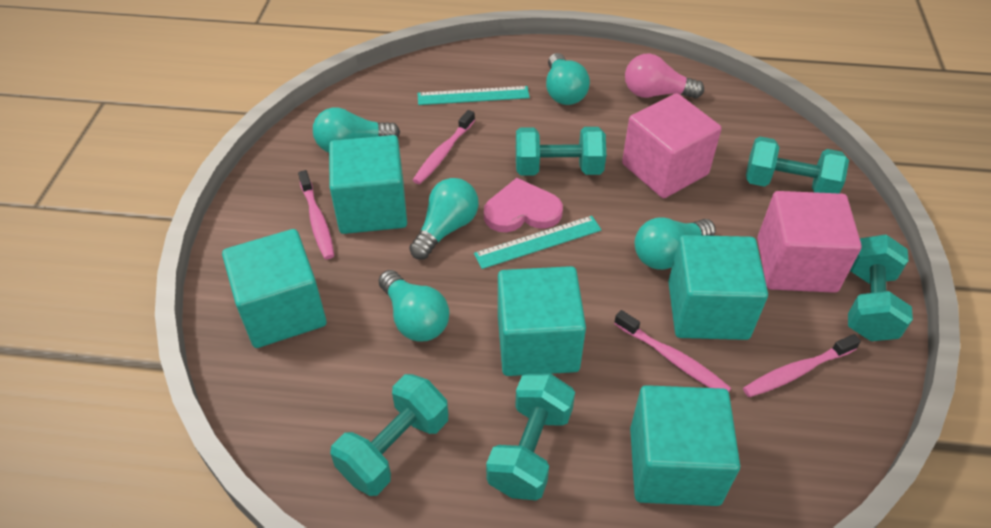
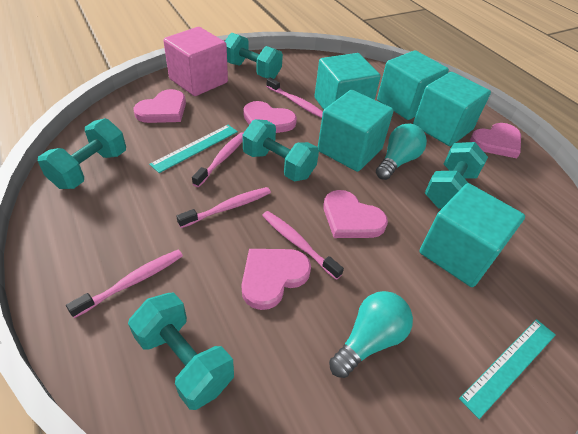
pink cube: [622,93,721,198] [757,191,862,293] = 2 -> [163,27,228,96] = 1
pink heart: [484,178,563,232] = 1 -> [133,89,186,123] [242,249,311,310] [243,101,297,133] [324,190,388,238] [470,123,521,158] = 5
pink light bulb: [625,53,704,99] = 1 -> none = 0
pink toothbrush: [298,170,334,259] [412,110,475,184] [614,310,731,392] [743,334,861,397] = 4 -> [66,250,183,318] [176,187,271,228] [192,132,243,187] [262,211,344,280] [266,78,323,118] = 5
turquoise light bulb: [313,107,400,153] [379,270,449,342] [409,178,479,260] [546,53,590,105] [635,217,716,270] = 5 -> [329,291,413,378] [376,124,427,180] = 2

